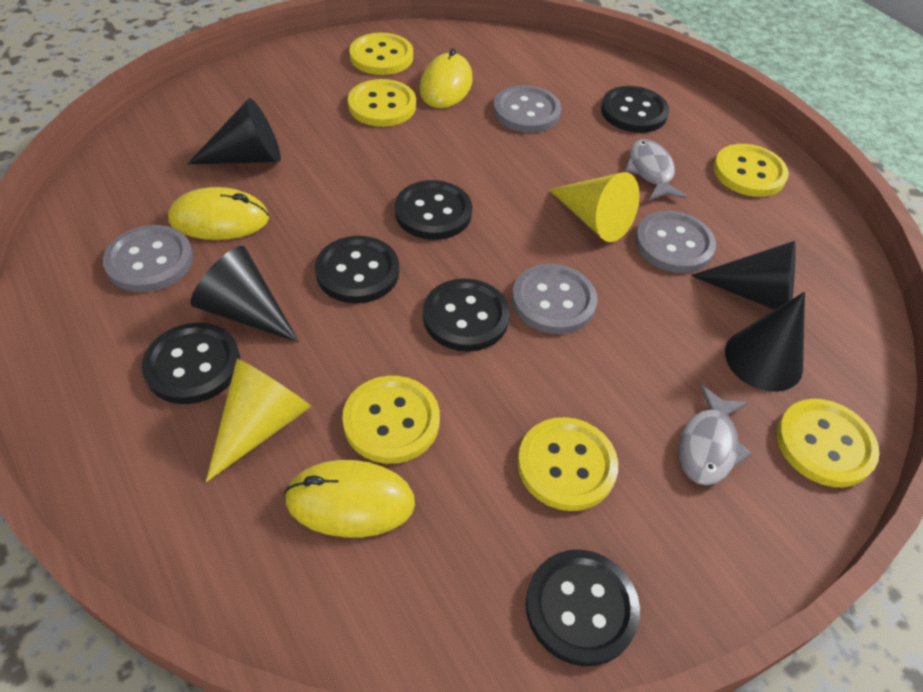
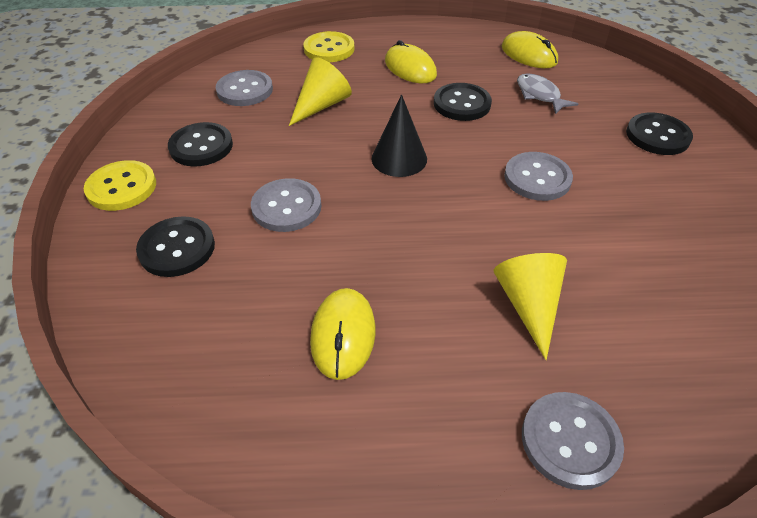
black button: [142,323,240,404] [315,236,399,303] [395,180,472,240] [423,278,510,352] [526,550,640,666] [601,86,669,133] = 6 -> [136,216,215,277] [168,122,233,167] [434,83,492,121] [626,112,693,155] = 4
black cone: [187,98,281,164] [190,246,299,343] [691,241,796,310] [725,292,805,392] = 4 -> [371,94,427,177] = 1
grey fish: [625,139,687,200] [679,385,752,485] = 2 -> [517,73,578,114] = 1
yellow button: [342,376,440,464] [348,79,416,127] [349,33,413,75] [517,417,618,511] [714,144,789,197] [777,399,879,487] = 6 -> [84,160,156,211] [303,31,354,62] = 2

